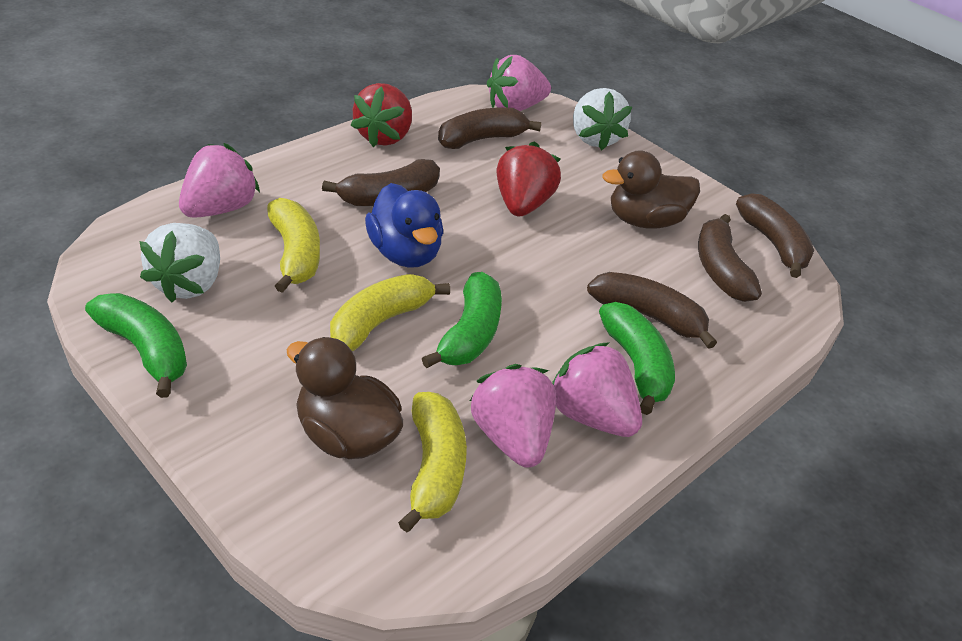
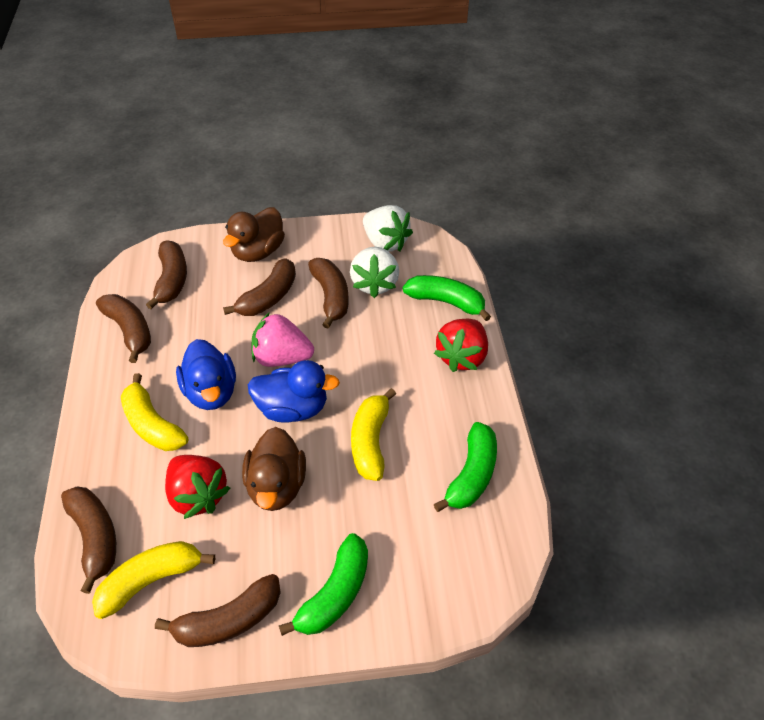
blue duck: [365,183,443,268] = 1 -> [176,339,236,410] [248,360,340,423] = 2
brown banana: [322,159,440,206] [438,107,542,149] [587,272,717,349] [698,214,762,302] [736,193,814,278] = 5 -> [61,486,116,594] [96,294,151,363] [146,240,187,309] [155,574,281,647] [223,258,296,316] [308,258,349,328] = 6
pink strawberry: [179,143,260,218] [470,364,556,468] [487,55,551,111] [552,342,642,437] = 4 -> [251,312,314,367] = 1

